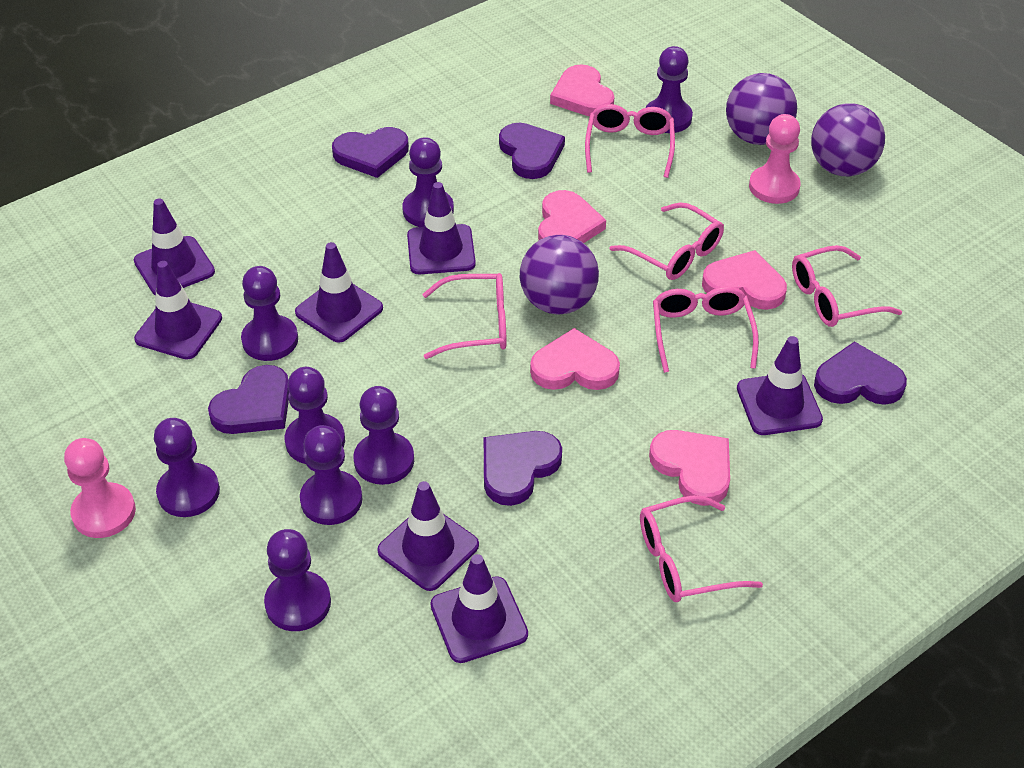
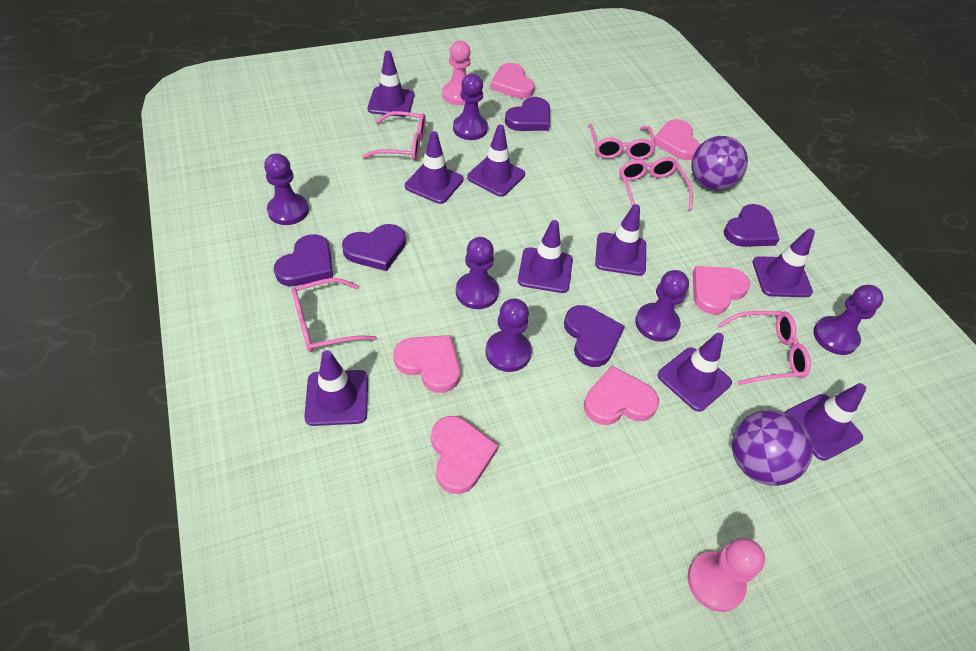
pink glasses: [423,273,507,359] [585,104,675,178] [610,202,724,280] [640,495,763,602] [653,287,759,373] [792,245,902,327] = 6 -> [291,278,376,352] [362,111,426,161] [589,124,656,160] [619,157,693,210] [718,311,811,385] = 5
pink heart: [530,328,620,390] [538,190,606,243] [550,64,614,116] [649,430,730,506] [702,250,787,310] = 5 -> [393,335,460,393] [431,416,498,494] [490,63,535,99] [584,366,659,425] [654,119,700,160] [693,266,750,315] = 6
purple ball: [520,235,599,314] [726,73,797,145] [811,103,885,176] = 3 -> [691,136,748,191] [732,410,813,486] = 2
purple pawn: [154,418,220,517] [241,266,298,361] [264,529,331,631] [285,367,345,464] [300,425,363,525] [353,386,414,485] [402,137,454,227] [646,46,693,133] = 8 -> [264,153,309,225] [453,74,488,140] [456,237,499,309] [485,299,532,372] [635,270,689,342] [813,285,884,355] = 6
purple traffic cone: [134,199,215,295] [134,261,222,359] [295,242,383,343] [377,481,479,591] [407,182,476,274] [431,554,528,663] [737,336,823,435] = 7 -> [304,350,368,426] [368,51,414,117] [405,131,464,204] [467,125,525,197] [518,220,573,293] [595,204,646,276] [658,333,732,412] [753,228,815,297] [785,383,866,461] = 9

